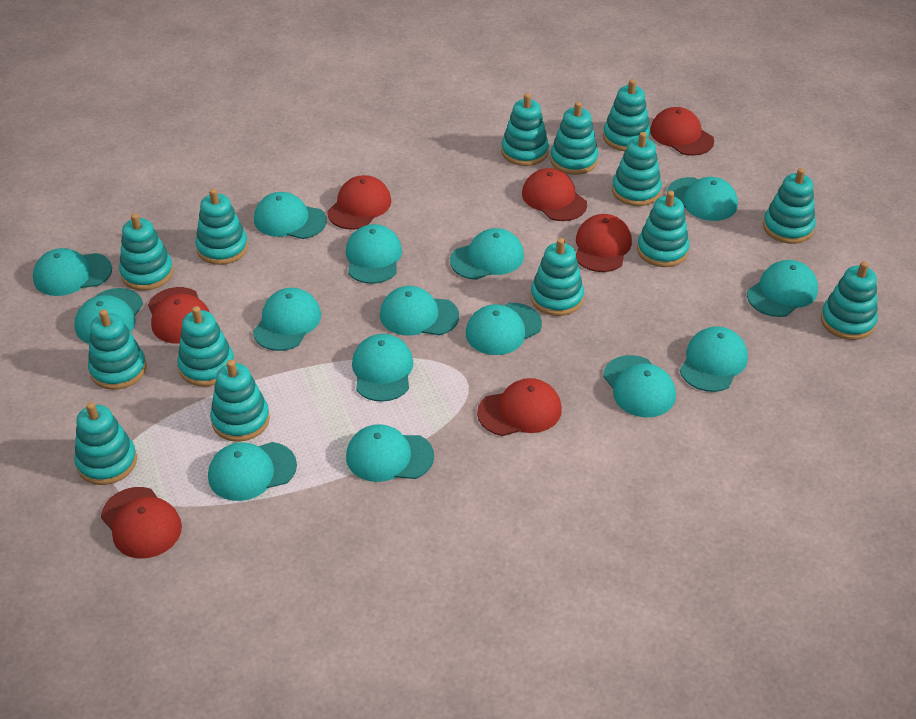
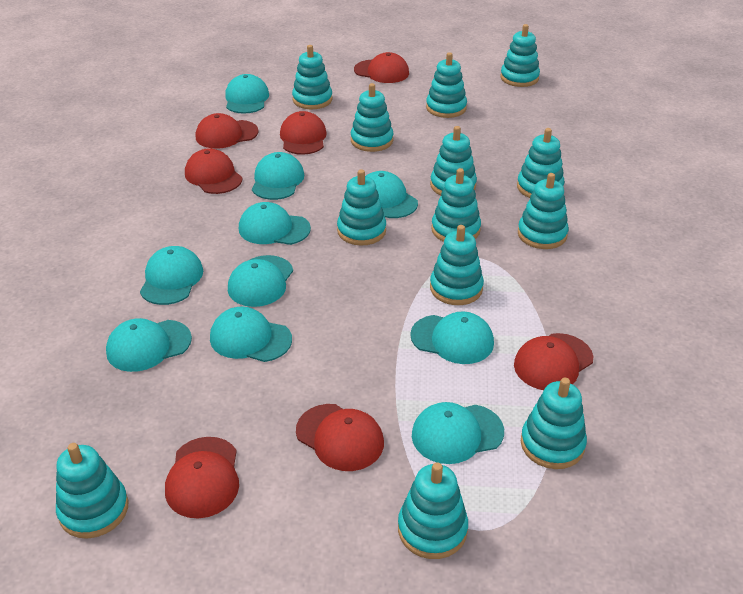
turquoise cap: [33,248,112,296] [74,288,143,344] [208,442,297,501] [253,288,321,351] [254,192,327,239] [346,224,402,284] [346,424,434,482] [352,334,413,402] [380,286,459,336] [450,228,524,280] [466,303,542,355] [603,355,676,417] [667,177,738,221] [680,326,748,392] [747,260,818,317] = 15 -> [106,318,192,372] [140,246,203,305] [210,307,292,362] [225,74,269,114] [228,255,293,307] [239,202,311,245] [252,152,304,200] [366,171,418,218] [410,311,494,364] [412,402,504,464] = 10
turquoise stacking toy: [74,402,137,485] [88,309,147,390] [119,213,173,291] [177,306,235,386] [195,188,248,265] [210,360,270,442] [501,93,549,166] [530,238,584,316] [550,102,599,175] [603,79,651,151] [612,132,662,206] [637,191,690,267] [763,168,816,244] [821,261,878,340] = 14 -> [56,443,129,539] [292,45,332,109] [337,169,386,246] [351,83,393,152] [398,462,468,559] [426,52,467,118] [430,126,477,195] [430,225,484,305] [431,168,481,242] [501,24,540,87] [517,128,564,198] [518,173,569,249] [521,378,587,469] = 13

